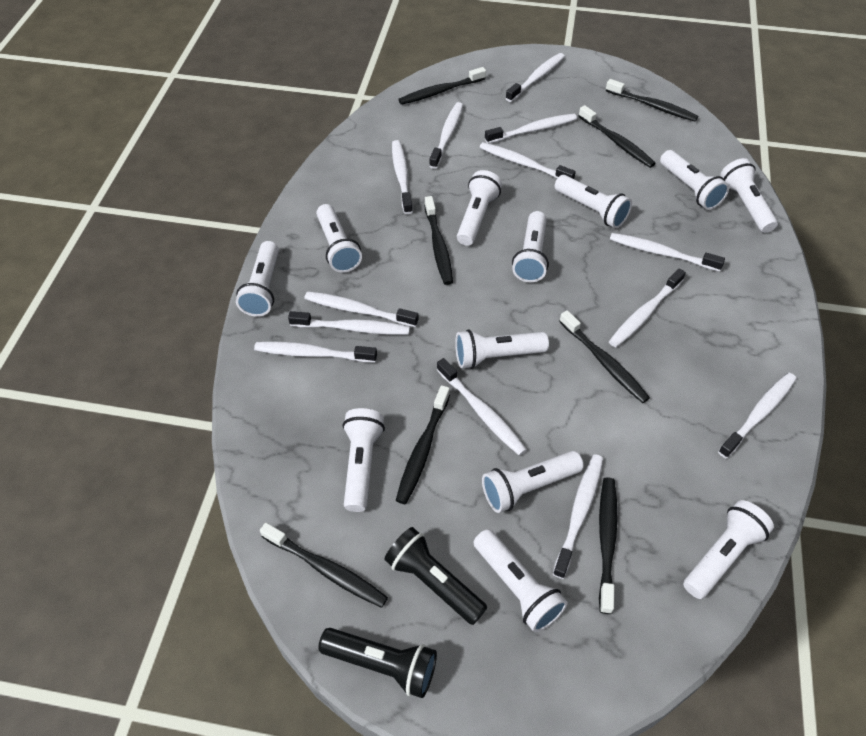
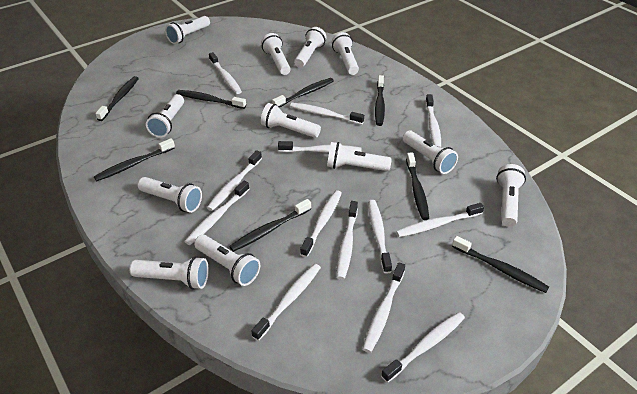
black flashlight: [318,628,437,698] [384,527,487,625] = 2 -> none = 0

